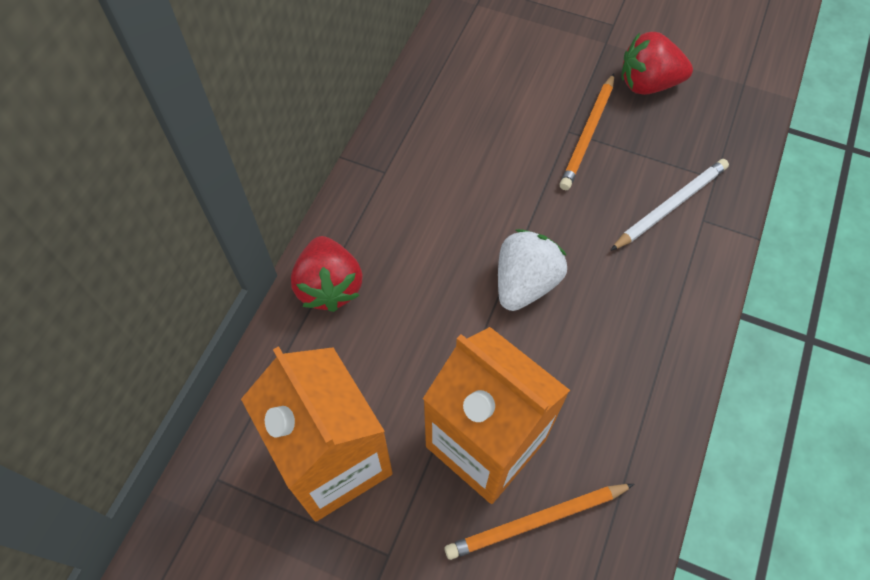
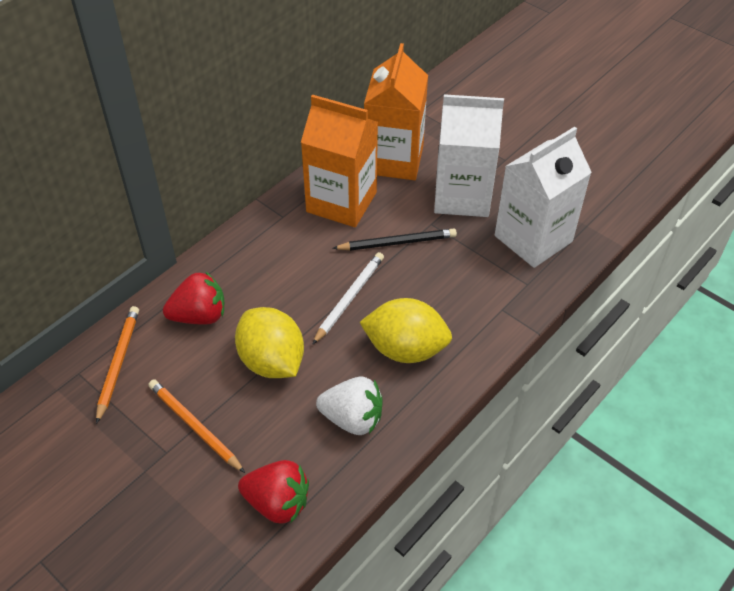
black pencil: none = 0 -> [332,228,457,251] = 1
white carton: none = 0 -> [434,94,504,217] [495,127,592,268] = 2
yellow lemon: none = 0 -> [235,307,304,378] [359,298,452,363] = 2

